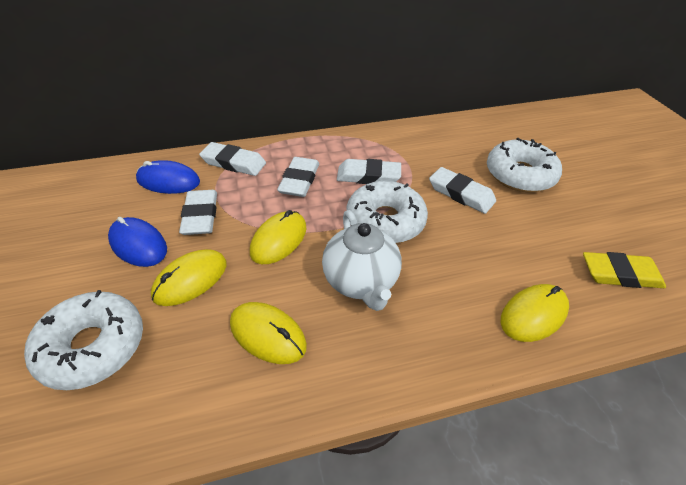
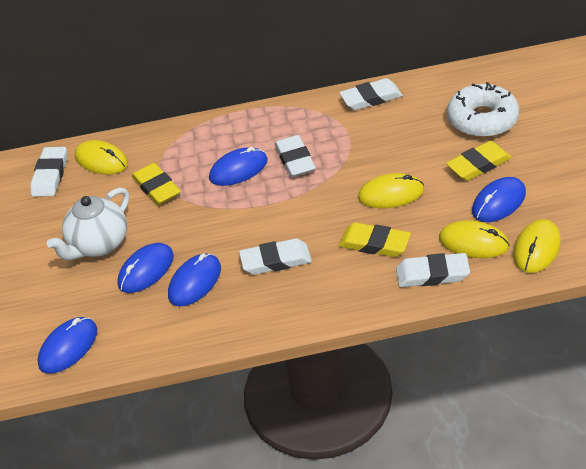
blue mouse: [108,217,167,267] [136,160,200,194] = 2 -> [38,317,97,374] [117,243,174,293] [168,253,221,306] [209,147,268,186] [472,177,526,222] = 5
white donut: [24,290,143,390] [347,181,428,243] [487,138,562,192] = 3 -> [447,82,519,138] = 1
yellow eraser: [583,252,666,288] = 1 -> [132,163,181,205] [339,222,411,257] [446,141,512,181] = 3

